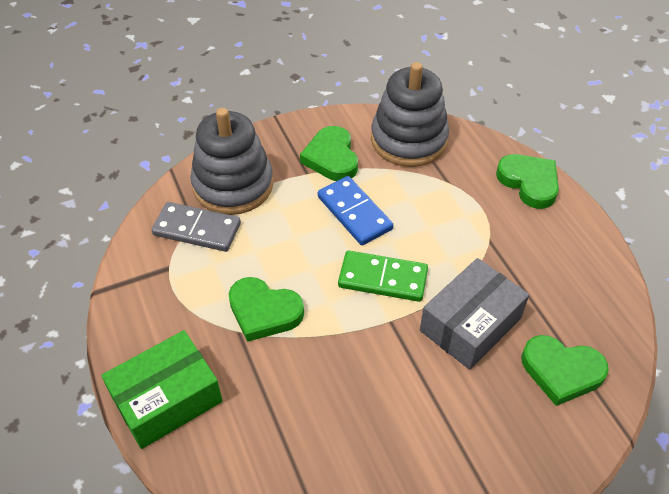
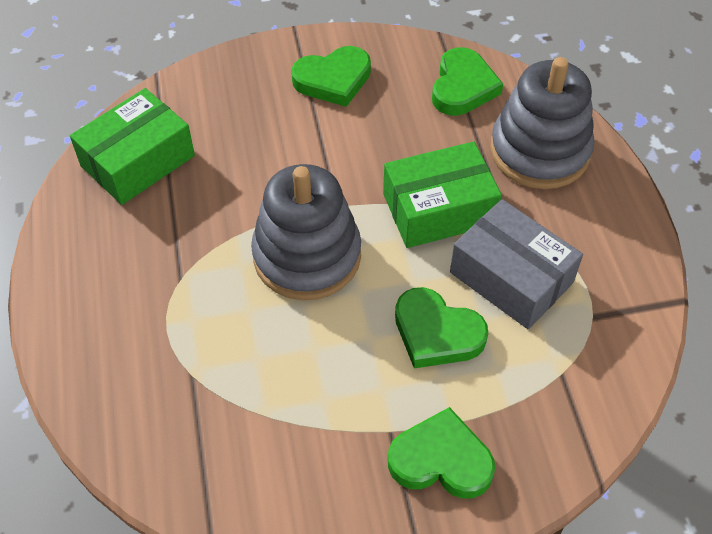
blue domino: [318,176,393,245] = 1 -> none = 0
green box: [101,330,223,449] = 1 -> [70,88,195,205] [383,141,502,248] = 2
green domino: [338,251,428,302] = 1 -> none = 0
grey domino: [152,202,241,252] = 1 -> none = 0

